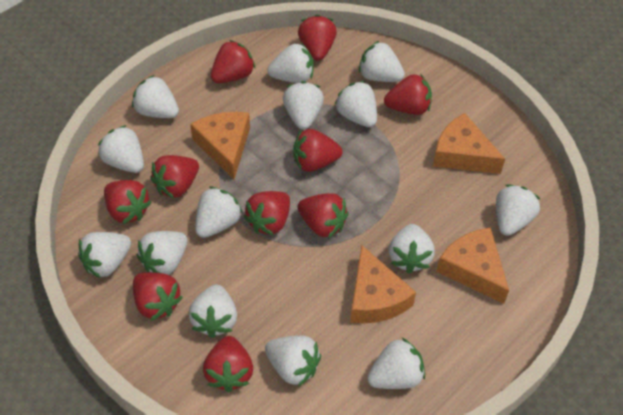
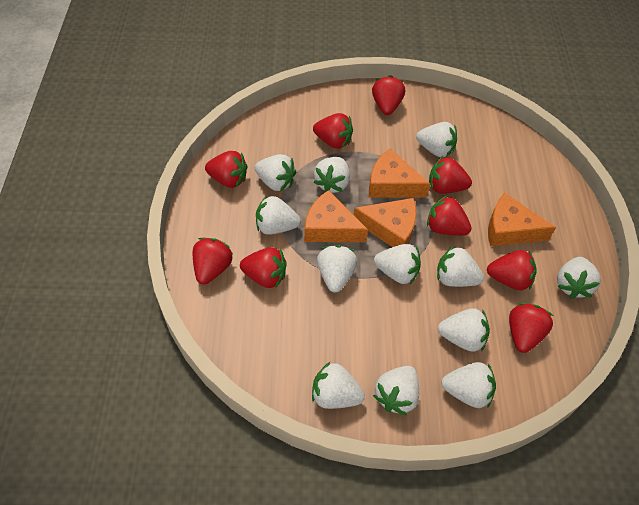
red strawberry: [104,180,152,224] [133,272,183,321] [150,155,199,198] [203,336,253,392] [211,40,255,83] [244,191,290,236] [293,129,343,172] [298,15,337,61] [298,193,348,238] [384,74,432,115] = 10 -> [193,238,233,285] [205,151,247,188] [240,247,287,288] [313,113,353,149] [372,75,405,115] [427,195,472,235] [429,157,472,194] [487,250,537,290] [509,303,553,353] = 9
white strawberry: [78,232,131,278] [98,125,144,173] [132,75,179,118] [137,231,188,275] [189,284,237,338] [195,187,243,238] [265,335,321,387] [267,43,313,83] [283,81,324,130] [334,81,377,127] [359,41,405,82] [367,338,425,389] [389,224,435,274] [496,184,540,236] = 14 -> [255,154,296,191] [256,196,301,235] [312,361,365,409] [314,157,350,193] [317,245,357,293] [373,366,419,415] [374,244,421,284] [416,122,457,157] [437,246,484,287] [438,308,490,352] [441,362,496,408] [557,257,601,299] = 12

